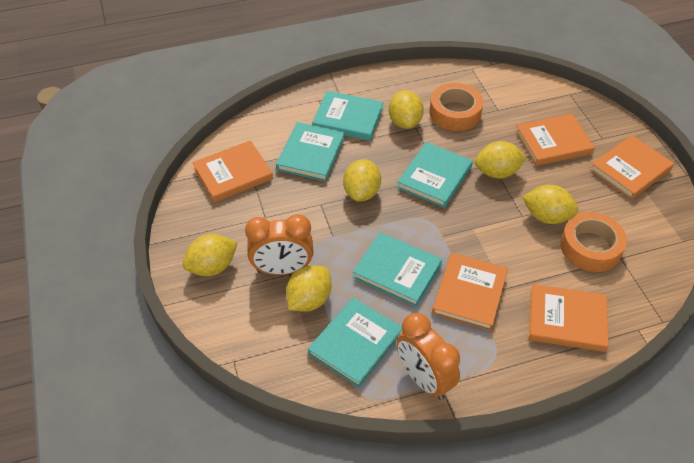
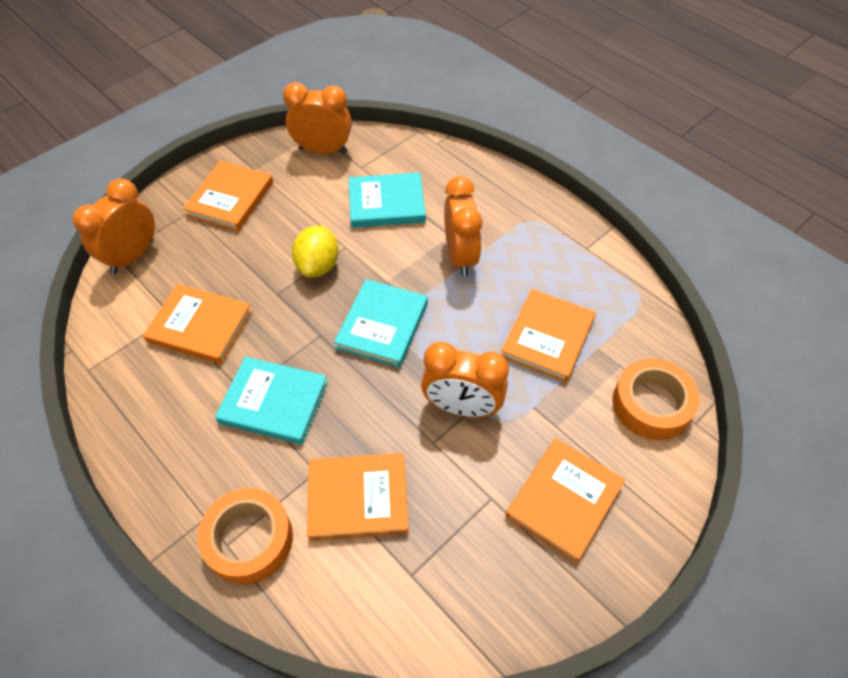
orange clock: [245,214,313,275] [397,313,460,400] = 2 -> [73,178,155,274] [283,82,352,154] [421,342,509,417] [444,176,482,277] = 4
turquoise book: [276,122,345,182] [308,297,402,388] [312,91,384,141] [353,232,442,307] [397,142,473,208] = 5 -> [215,356,328,445] [334,279,428,368] [349,172,426,228] = 3
yellow lemon: [182,234,237,276] [286,265,332,312] [343,159,381,202] [389,90,424,129] [475,141,527,178] [522,185,579,224] = 6 -> [292,226,339,278] = 1

